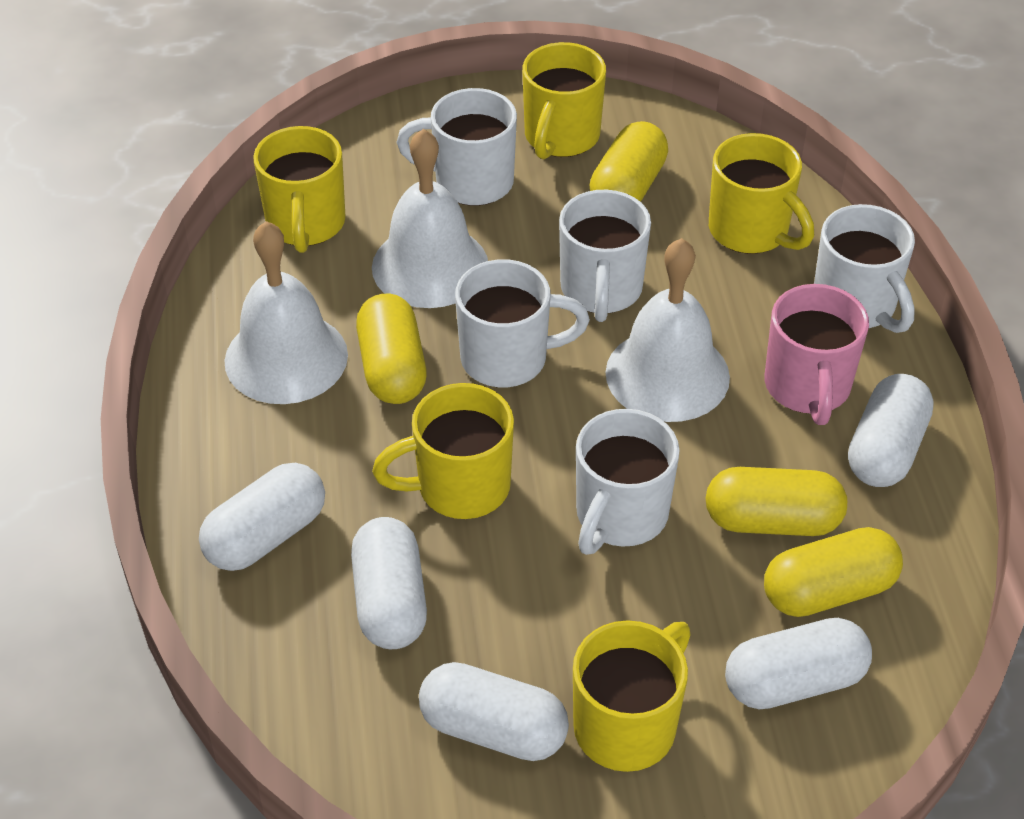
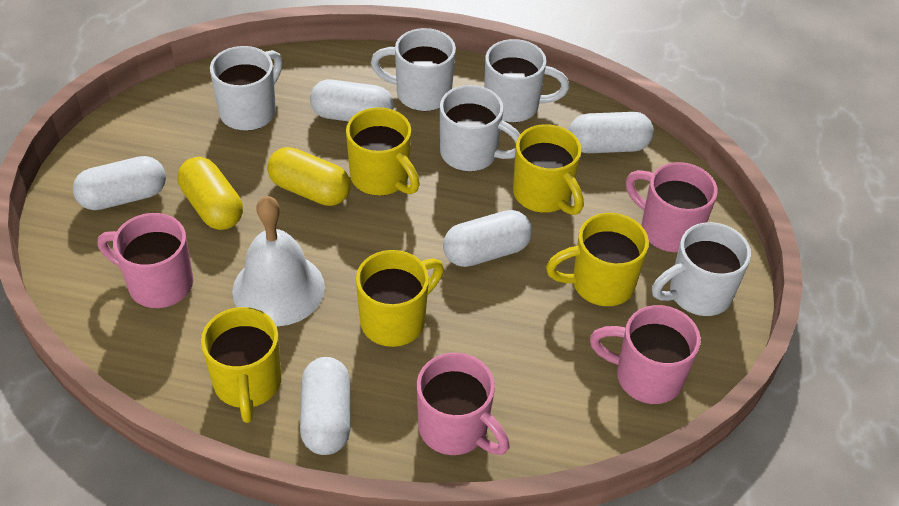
pink mug: [765,284,869,425] = 1 -> [97,213,193,308] [417,353,510,455] [590,305,701,404] [626,162,718,252] = 4
white bell: [224,221,348,404] [372,129,488,308] [606,238,730,422] = 3 -> [232,196,325,326] = 1
yellow capsule: [356,294,427,404] [589,121,668,202] [706,467,847,536] [764,527,903,617] = 4 -> [178,157,243,230] [267,147,351,206] = 2

